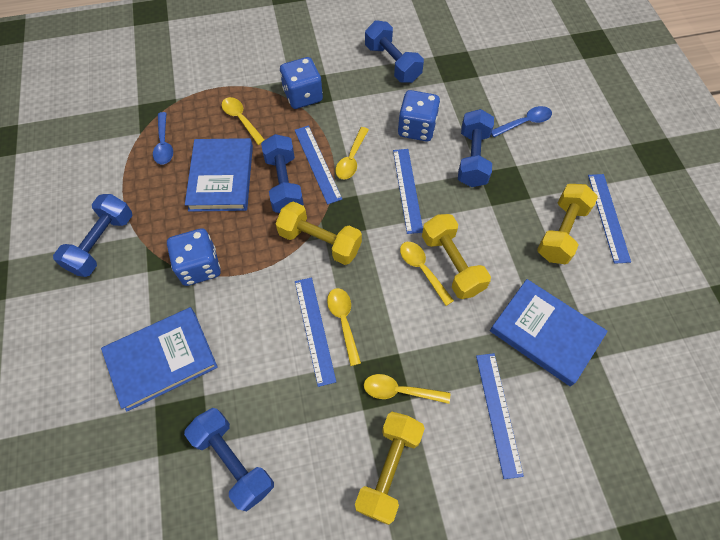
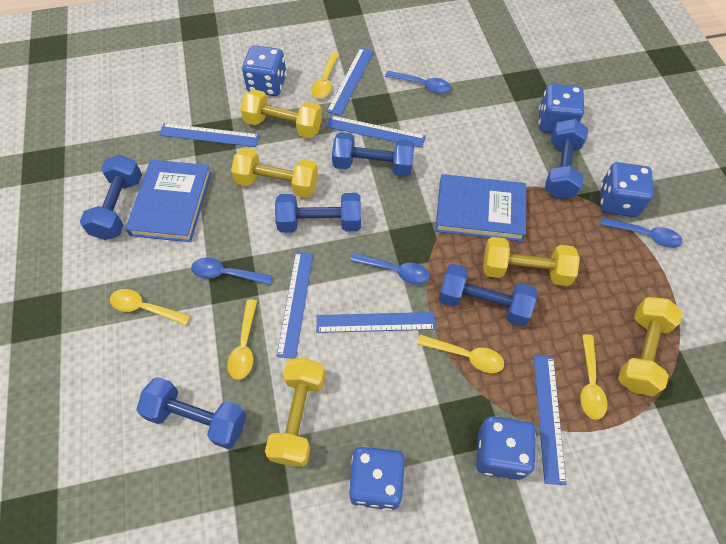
blue book: [101,307,218,412] [185,138,253,212] [490,279,608,386] = 3 -> [125,160,212,242] [435,174,526,242] = 2
blue dice: [167,228,221,286] [280,57,323,109] [398,90,440,142] = 3 -> [242,45,286,96] [348,447,405,510] [476,416,536,480] [539,83,584,133] [600,162,654,217] = 5
blue dumbbell: [53,194,133,277] [184,408,274,512] [261,134,304,213] [365,20,424,83] [458,109,494,187] = 5 -> [80,154,142,240] [137,377,246,449] [275,193,361,233] [332,132,415,177] [439,264,537,326] [545,119,588,199] = 6
blue ruler: [295,125,342,204] [295,277,336,387] [393,149,423,234] [476,353,524,479] [588,174,631,264] = 5 -> [159,123,259,147] [277,252,313,359] [316,312,436,333] [326,115,426,148] [327,48,374,116] [534,356,567,485] = 6
blue spoon: [153,112,173,164] [491,106,552,137] = 2 -> [191,257,273,285] [351,253,430,285] [385,71,451,94] [600,217,683,248] = 4
yellow dumbbell: [276,201,362,265] [355,412,425,525] [422,214,491,299] [537,184,598,264] = 4 -> [231,148,318,198] [240,89,322,138] [265,358,325,467] [483,237,580,286] [618,297,683,396] = 5

